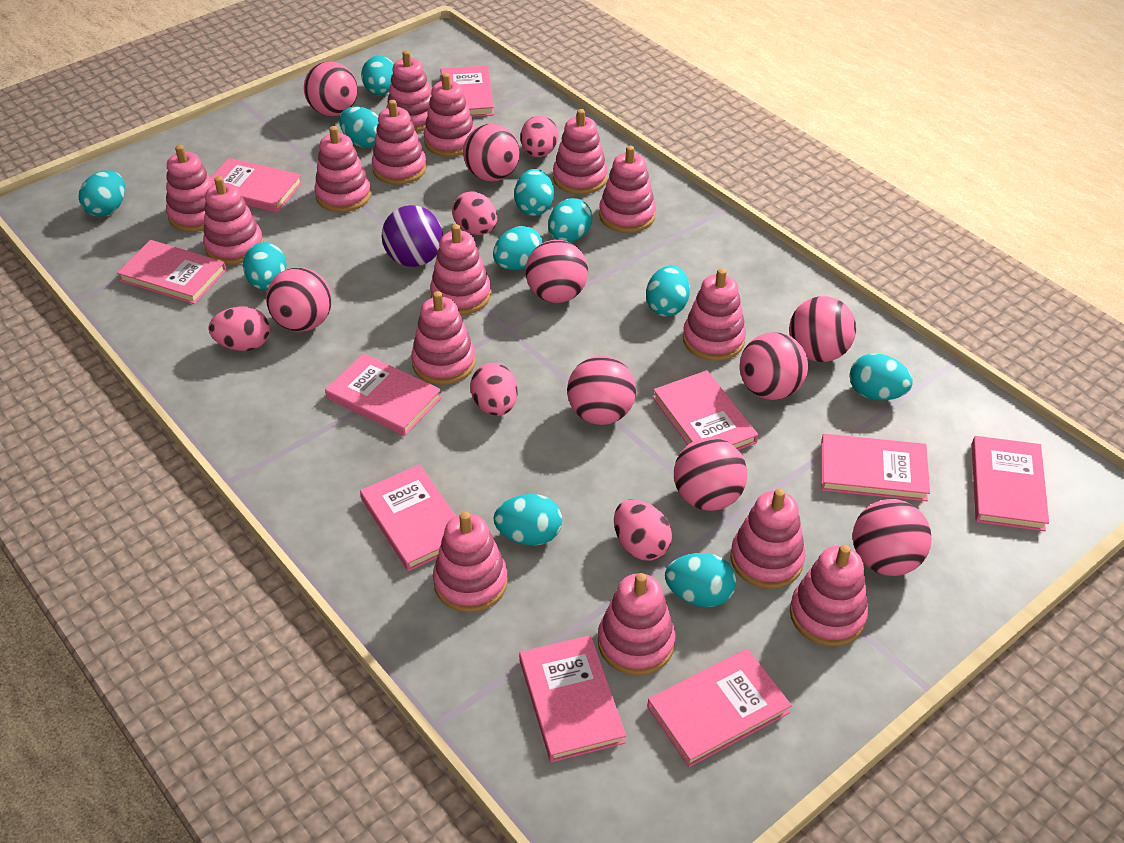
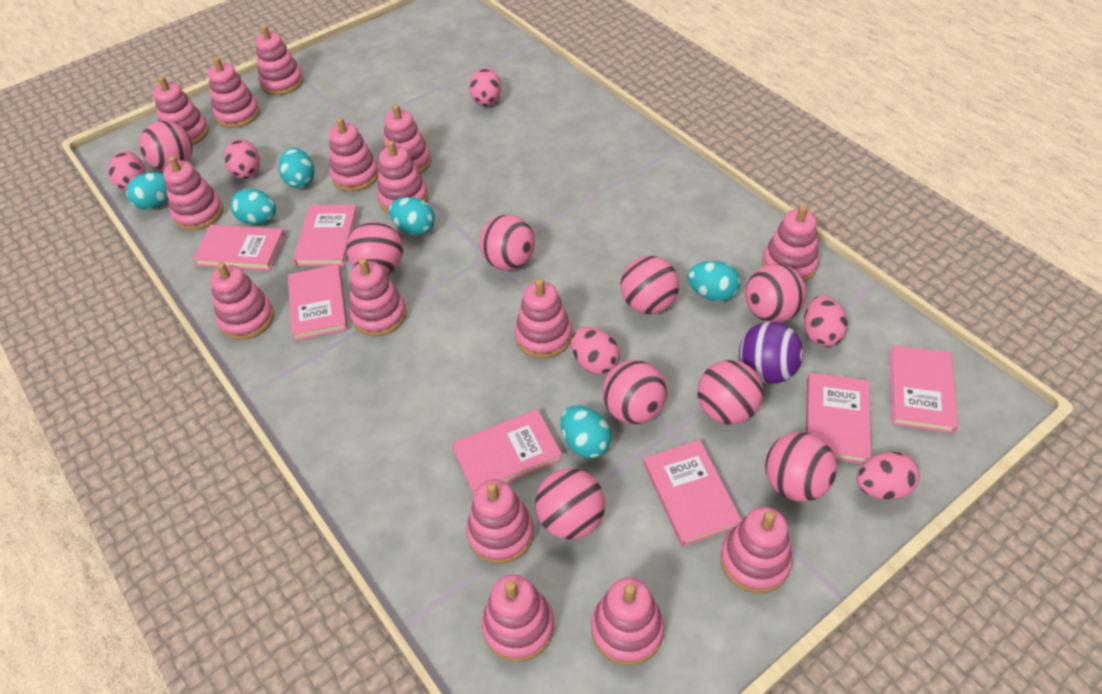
pink book: [117,240,226,304] [211,158,303,213] [325,353,442,436] [360,464,456,571] [440,66,494,117] [519,635,626,762] [647,648,792,767] [653,370,758,450] [821,434,930,501] [971,436,1049,531] = 10 -> [193,225,285,271] [288,264,348,341] [293,205,358,266] [452,409,562,495] [643,440,742,547] [806,373,871,464] [889,345,958,434] = 7
pink egg: [208,306,270,351] [452,191,497,235] [470,363,518,416] [521,116,559,157] [614,500,672,560] = 5 -> [108,151,146,191] [224,139,260,179] [469,68,501,106] [571,327,620,375] [804,295,848,347] [857,452,920,500] = 6
turquoise egg: [79,170,125,217] [243,242,286,290] [339,106,379,148] [361,56,394,95] [493,226,543,270] [493,494,562,546] [514,169,554,216] [548,198,592,242] [646,265,690,317] [665,553,736,607] [850,354,913,401] = 11 -> [126,172,168,210] [230,188,276,225] [279,148,315,188] [389,197,435,235] [561,405,612,458] [687,261,741,301] = 6

